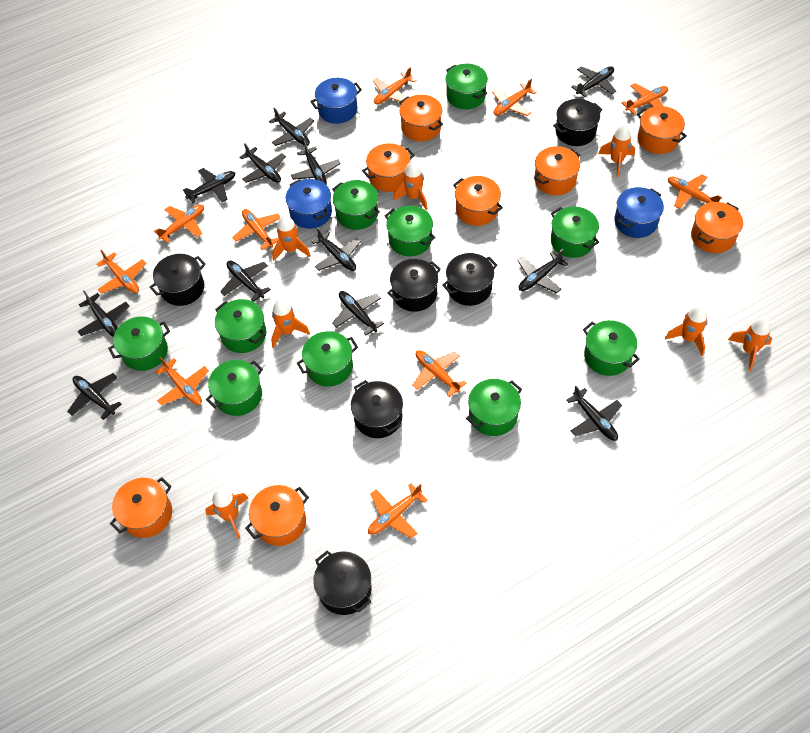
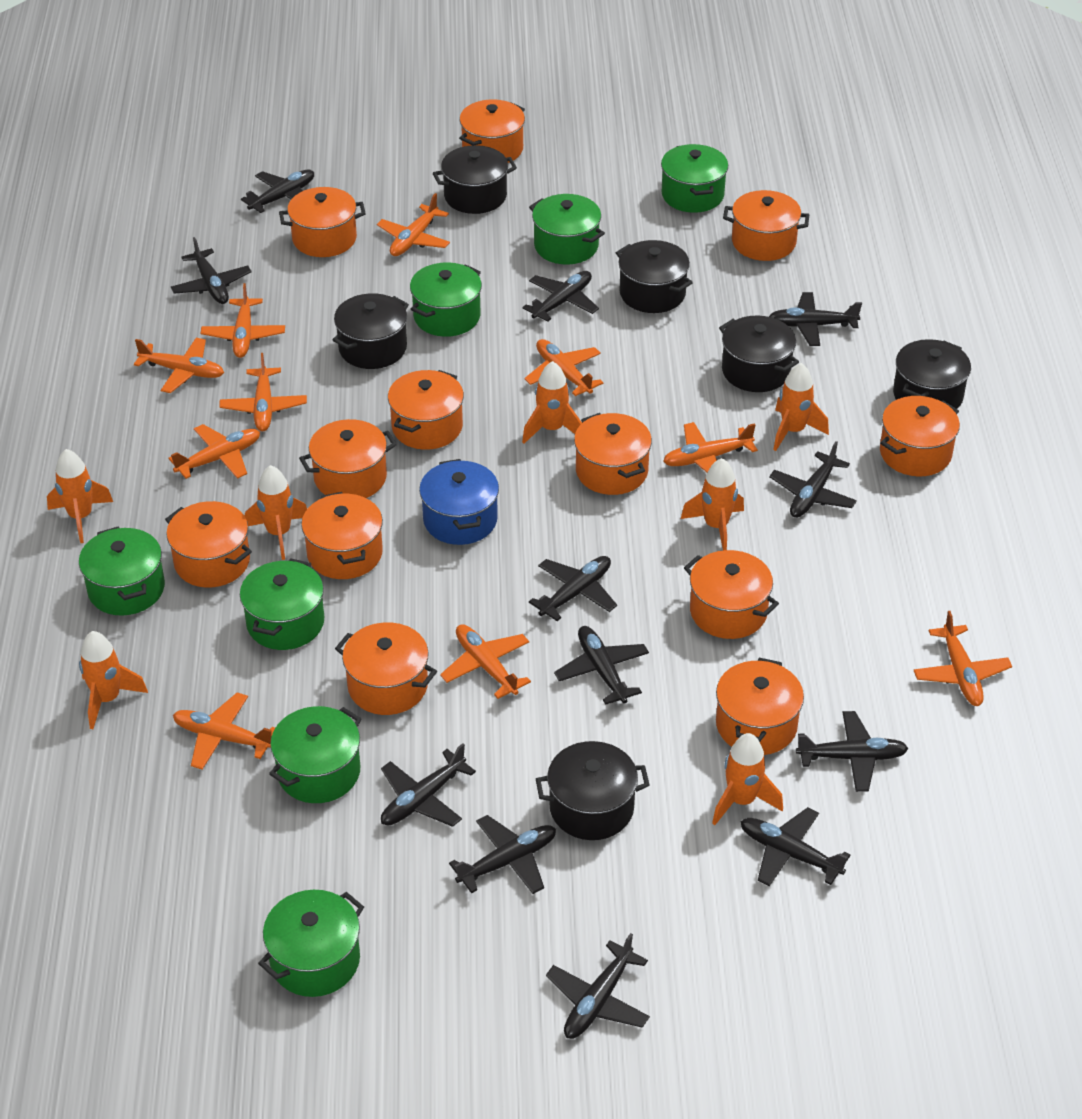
blue pot: [286,179,332,229] [310,78,362,124] [614,187,664,238] = 3 -> [419,459,499,545] = 1
green pot: [108,316,170,371] [206,360,263,416] [215,299,266,353] [297,331,358,387] [332,180,380,230] [385,206,436,256] [445,64,488,109] [466,379,522,436] [551,207,599,258] [583,320,640,376] = 10 -> [79,527,165,616] [240,558,324,650] [258,890,364,997] [269,706,361,803] [410,262,482,337] [529,194,605,265] [661,144,728,213] = 7
orange pot: [110,477,172,538] [245,485,309,546] [362,143,415,192] [399,95,443,142] [453,176,503,226] [534,146,580,195] [637,106,687,154] [691,202,743,253] = 8 -> [165,501,252,588] [279,187,366,257] [299,419,397,498] [301,492,383,579] [335,622,437,715] [388,370,464,450] [459,100,525,163] [574,413,652,495] [684,550,779,639] [716,658,804,755] [723,190,809,261] [880,396,960,476] = 12

